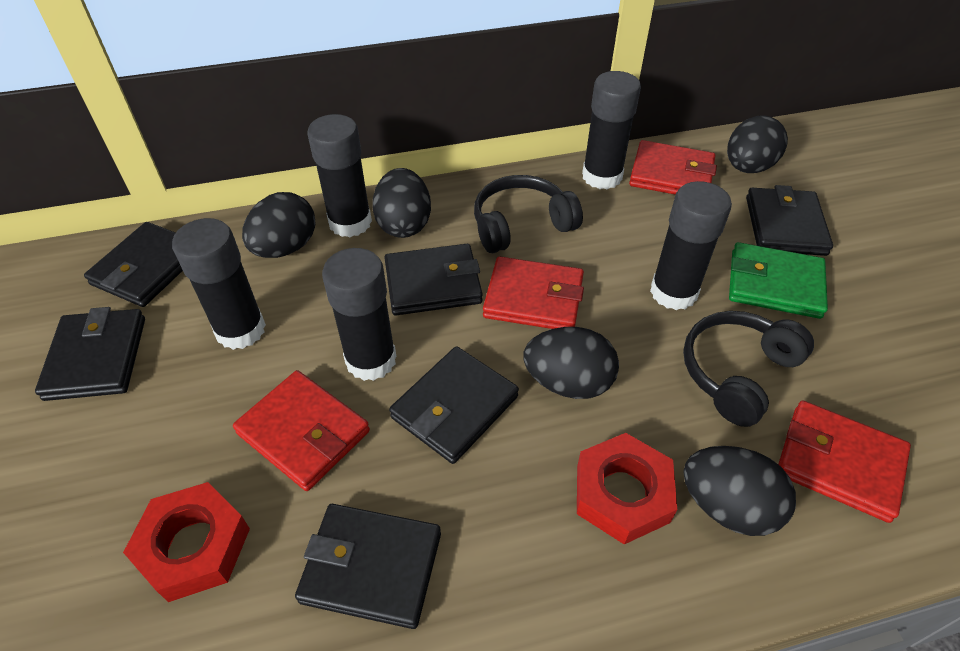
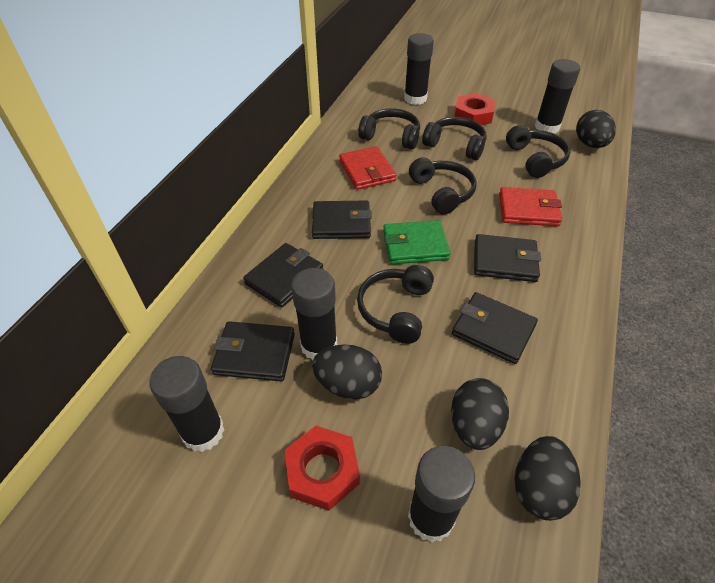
black egg: [242,192,315,258] [372,168,431,238] [524,327,619,399] [683,446,796,536] [727,115,788,173] = 5 -> [312,345,382,400] [451,378,509,450] [514,436,581,521] [576,110,616,148] = 4
black headphones: [474,175,583,253] [683,311,814,427] = 2 -> [357,265,434,344] [358,108,420,149] [409,157,477,215] [422,117,487,160] [506,125,570,178] = 5
black wallet: [35,307,145,401] [84,222,183,307] [295,504,441,629] [384,244,483,315] [389,346,519,464] [746,185,833,256] = 6 -> [211,321,295,381] [243,243,323,307] [312,201,372,239] [452,292,538,364] [474,234,541,282] = 5
red wallet: [233,370,370,491] [483,256,584,329] [629,140,717,195] [778,400,911,523] = 4 -> [339,146,396,190] [499,187,562,226] = 2

